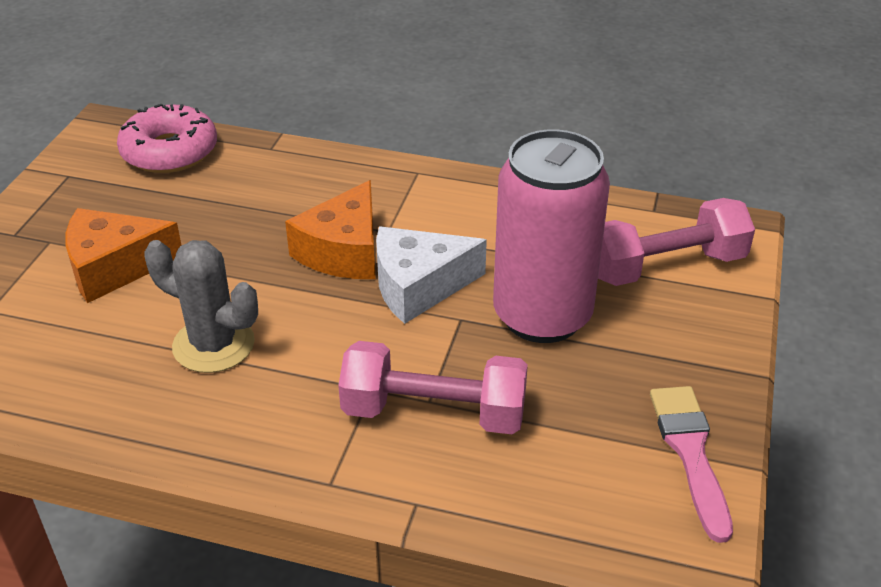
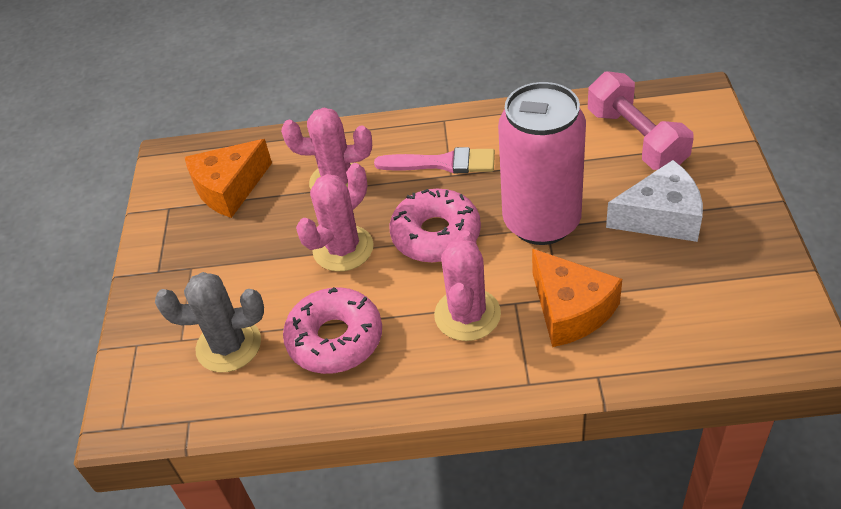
pink cactus: none = 0 -> [281,108,372,189] [296,163,374,272] [434,230,501,341] = 3
pink donut: [117,104,217,173] = 1 -> [283,287,382,374] [390,189,481,263] = 2
pink dumbbell: [338,341,528,434] [598,198,755,286] = 2 -> [588,71,694,170] = 1

